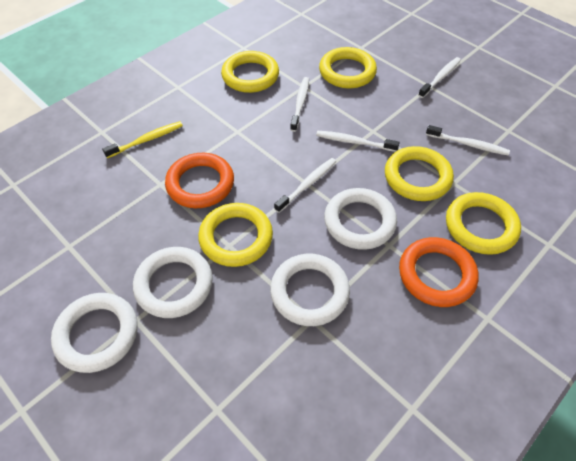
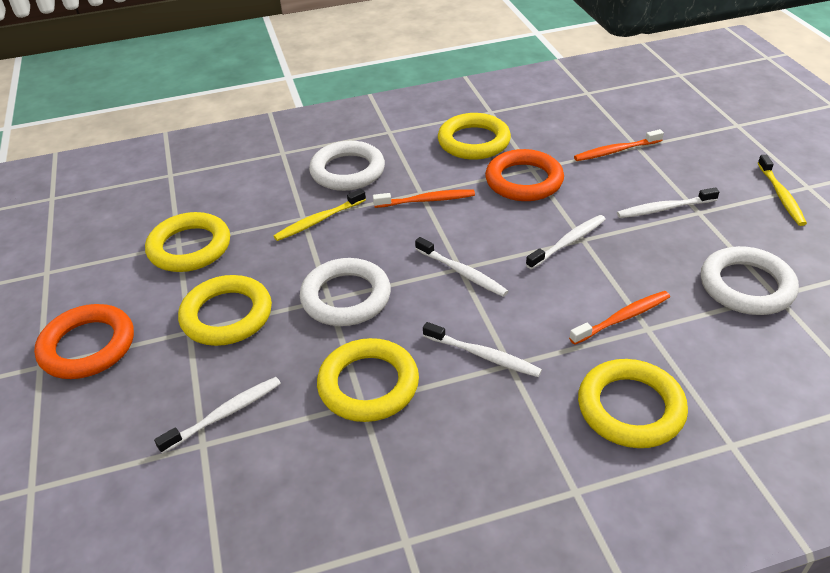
orange toothbrush: none = 0 -> [373,190,475,208] [569,291,670,345] [574,129,664,161] = 3
white ring: [51,293,138,373] [133,247,213,318] [270,254,350,326] [324,188,397,250] = 4 -> [300,258,391,326] [309,141,385,191] [701,246,799,315] = 3
yellow toothbrush: [102,121,183,158] = 1 -> [273,189,366,241] [758,155,807,226] = 2

